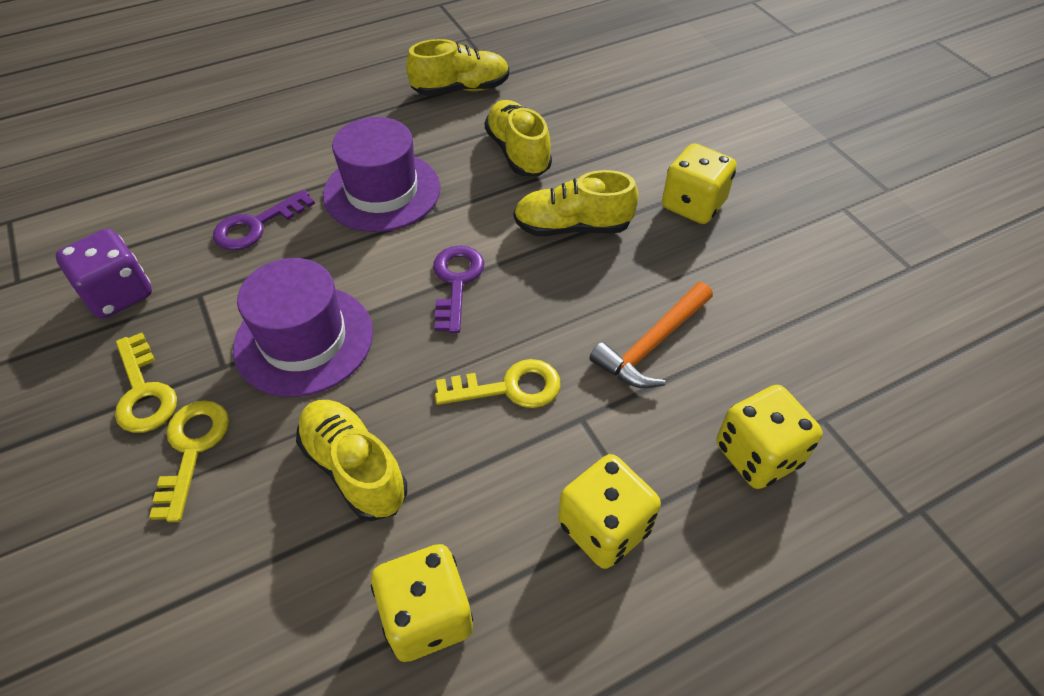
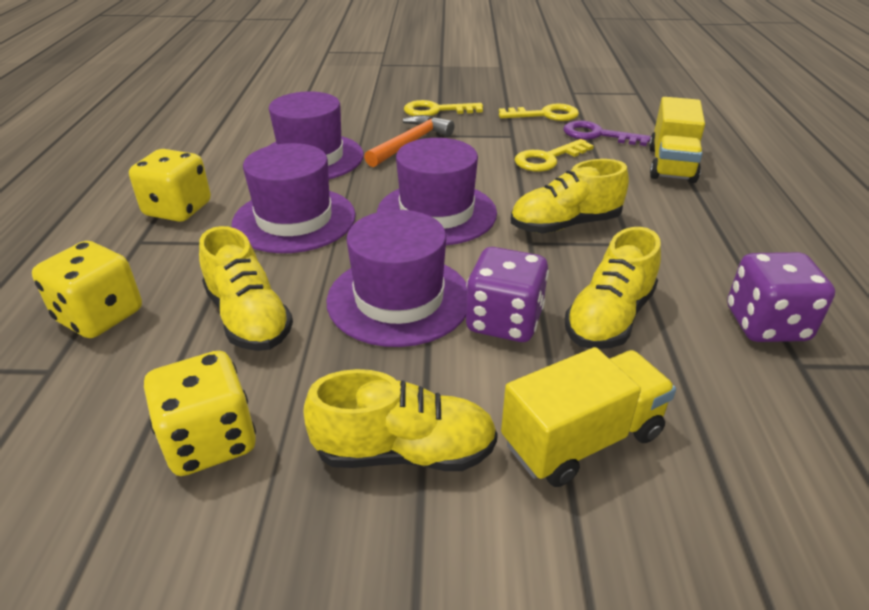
purple dice: [56,229,152,319] = 1 -> [466,247,549,342] [727,252,835,342] = 2
purple hat: [233,258,373,397] [323,117,440,232] = 2 -> [232,143,356,253] [267,91,364,179] [326,210,467,347] [377,138,497,245] = 4
purple key: [213,190,315,250] [433,245,484,333] = 2 -> [563,121,651,146] = 1
yellow dice: [371,544,473,662] [558,454,661,569] [662,143,737,224] [716,385,823,489] = 4 -> [32,241,142,338] [129,149,211,222] [144,351,256,476] = 3
yellow truck: none = 0 -> [501,347,676,487] [649,97,705,183] = 2

